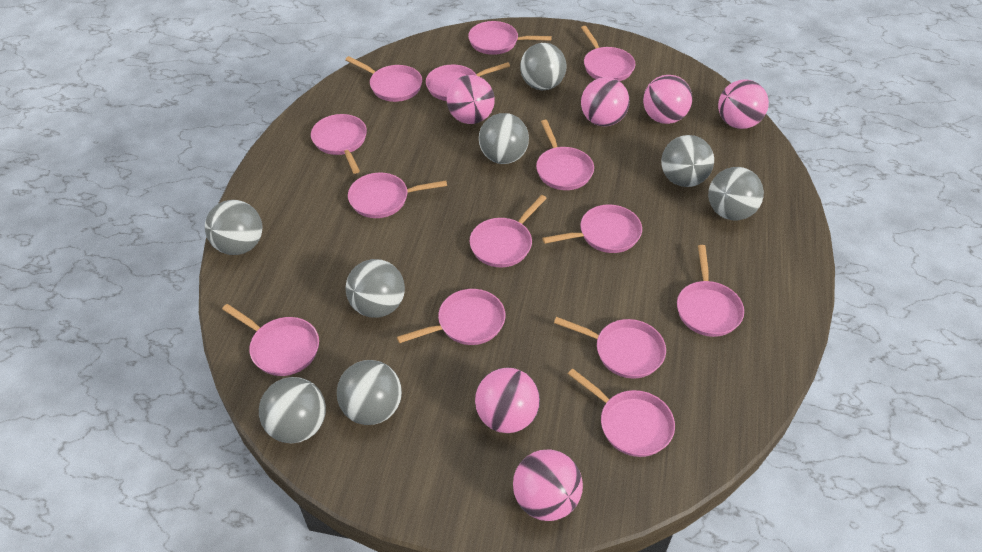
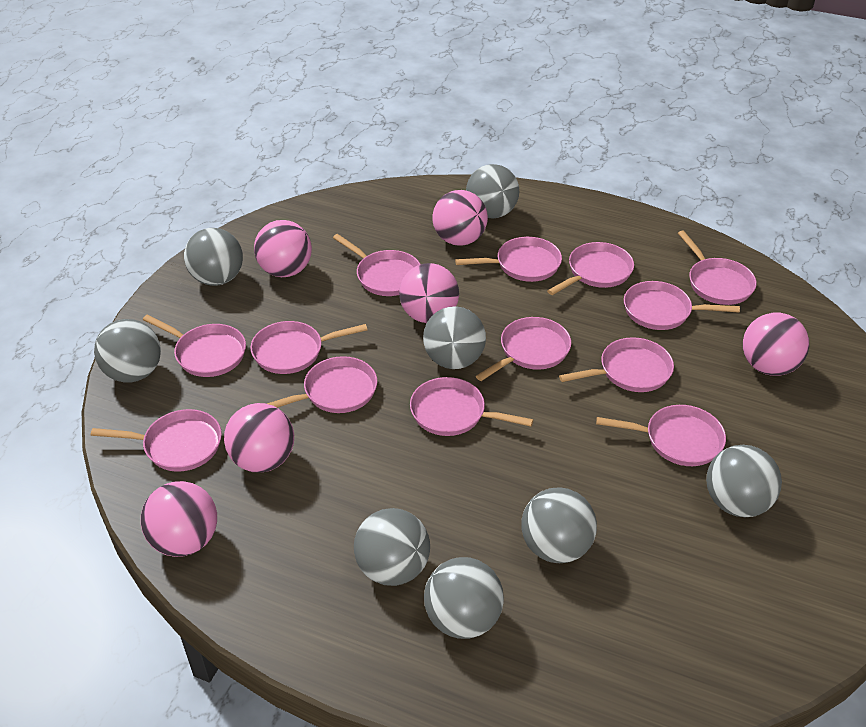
pink pan: [222,304,319,376] [311,114,367,174] [345,56,422,102] [348,173,447,218] [397,289,505,345] [426,62,510,101] [468,21,552,55] [470,195,547,267] [536,120,594,190] [542,204,642,253] [554,317,666,379] [568,368,675,457] [581,26,635,81] [677,245,744,337] = 14 -> [91,409,222,472] [143,314,246,377] [250,321,368,374] [267,356,377,413] [333,234,421,296] [410,377,533,436] [455,237,562,282] [476,317,571,381] [547,242,634,295] [559,337,674,392] [596,405,726,466] [624,281,740,330] [678,230,757,305] = 13

